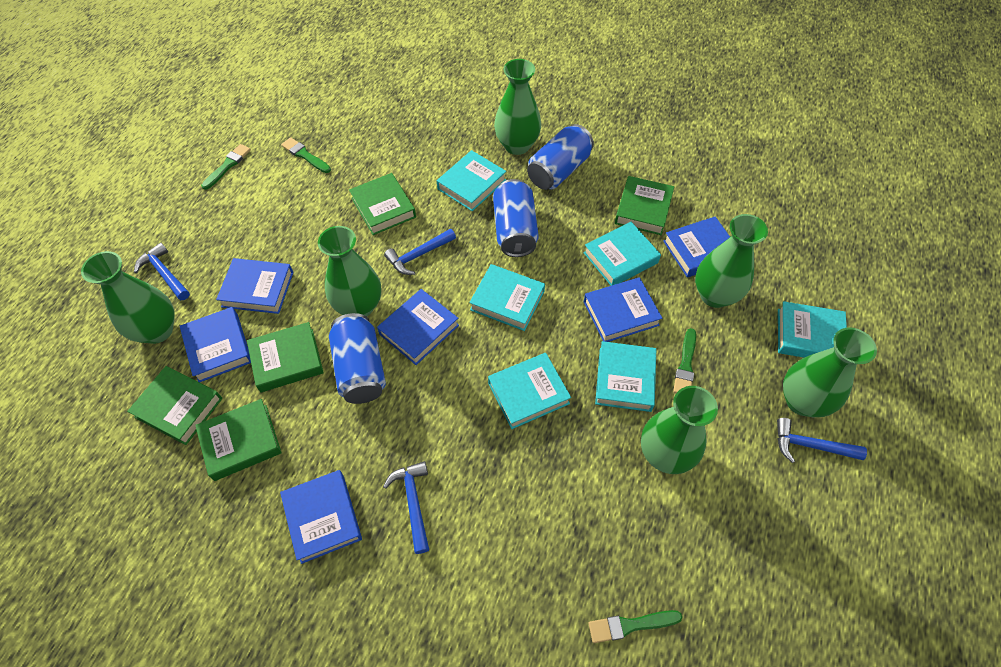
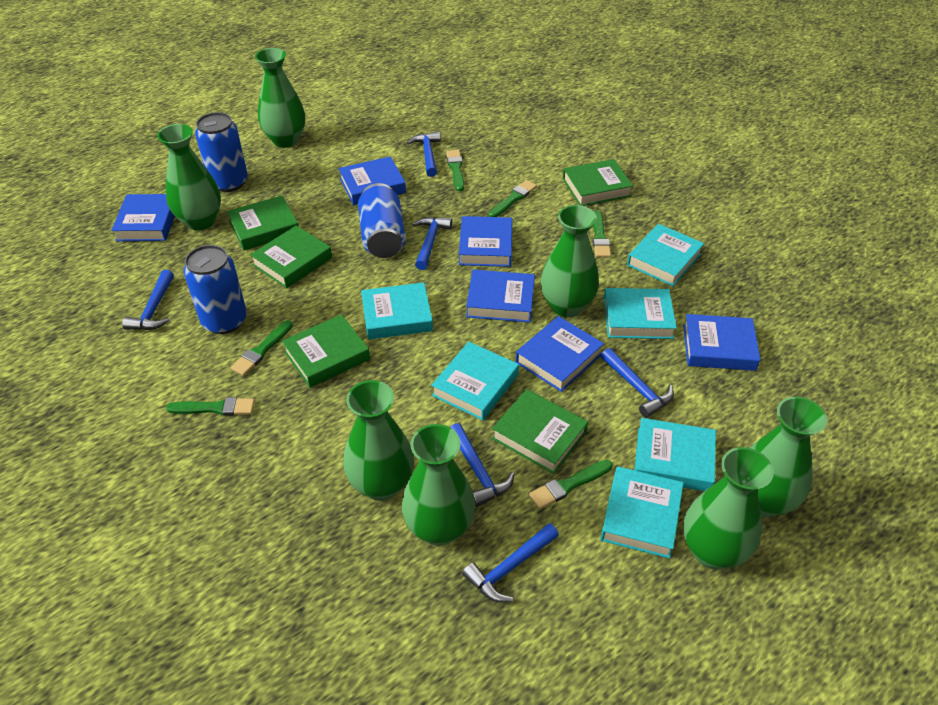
blue hammer: [134,243,190,300] [383,461,429,554] [384,229,456,275] [777,418,867,463] = 4 -> [122,270,174,330] [407,132,441,177] [412,216,452,270] [450,423,514,507] [462,523,559,602] [601,348,674,418] = 6
green brush: [201,144,251,190] [281,137,331,173] [588,610,682,643] [673,328,696,393] = 4 -> [166,397,255,416] [231,320,293,376] [446,150,464,191] [489,180,537,217] [529,460,613,509] [593,210,611,257] = 6
green vase: [81,251,175,344] [318,226,381,317] [494,59,541,155] [641,386,718,474] [695,214,768,308] [783,327,877,417] = 6 -> [157,124,221,231] [255,48,305,148] [343,380,414,501] [402,424,475,546] [541,205,599,317] [683,447,774,569] [750,396,827,518] = 7

